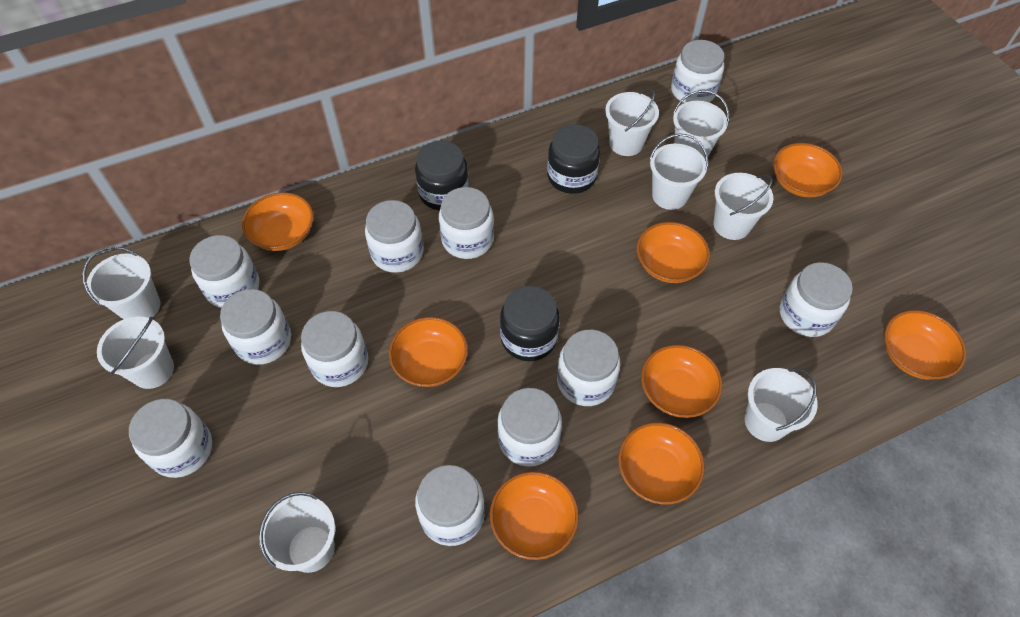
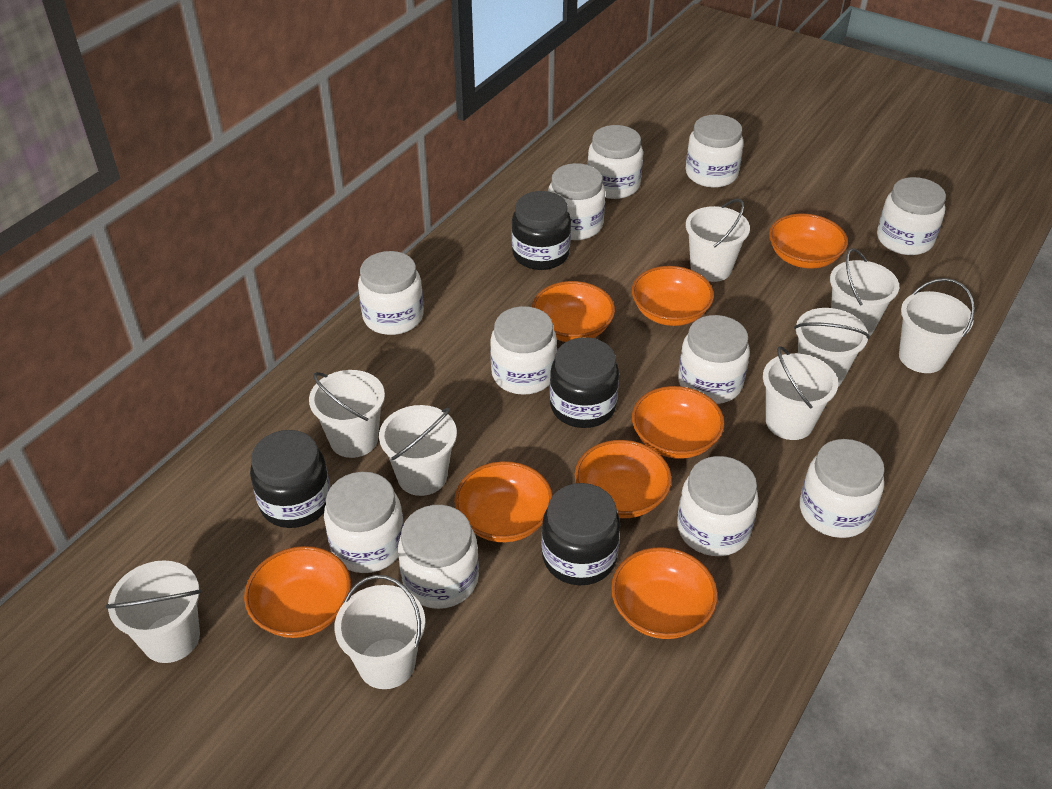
black jar: [415,141,469,211] [500,286,560,361] [547,124,600,194] = 3 -> [250,430,330,528] [512,191,571,270] [542,483,620,585] [550,337,619,428] = 4
white bucket: [82,247,160,319] [97,316,174,389] [259,492,335,573] [605,89,659,156] [650,134,709,210] [673,90,729,161] [714,173,773,240] [745,368,818,442] = 8 -> [105,560,201,663] [309,370,385,458] [334,575,425,689] [379,405,457,496] [686,199,750,282] [763,346,838,440] [794,308,870,387] [830,248,899,336] [899,278,975,373] = 9

